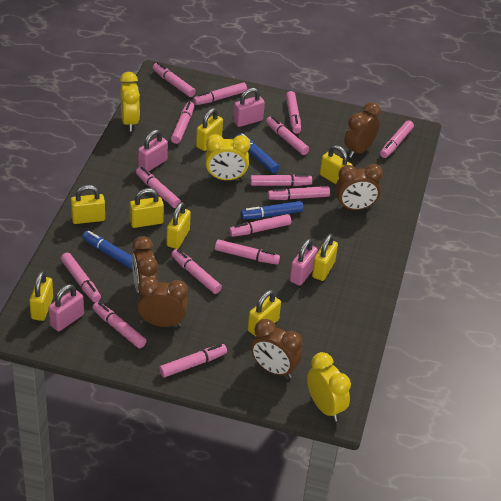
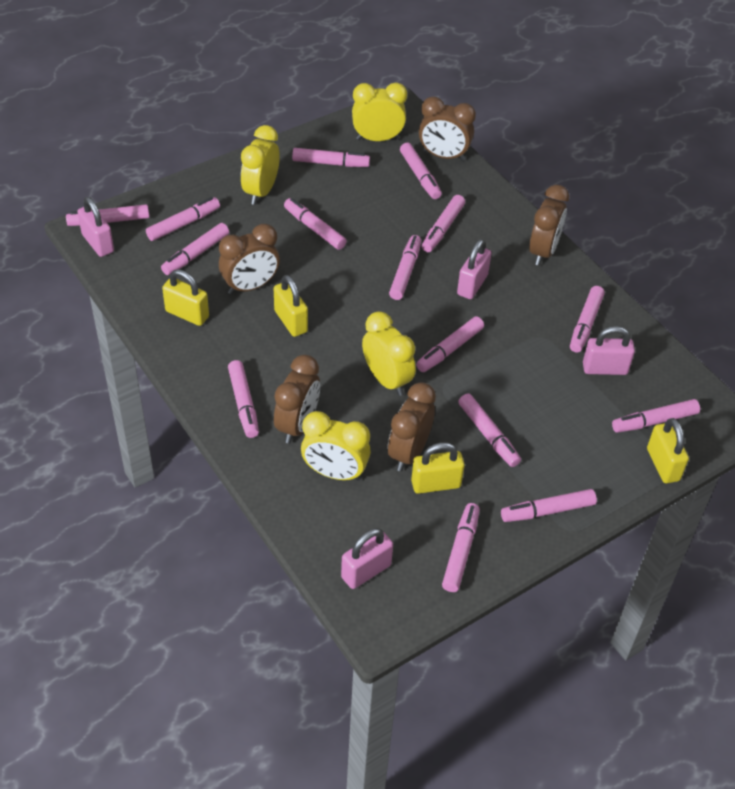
blue marker: [82,231,132,269] [237,133,279,173] [241,201,304,220] = 3 -> none = 0
yellow clock: [120,72,140,132] [205,134,250,180] [307,352,351,421] = 3 -> [241,125,280,205] [301,411,371,481] [352,83,407,141] [362,311,416,396] = 4
yellow padlock: [29,271,53,321] [71,185,105,224] [130,188,164,228] [166,202,191,249] [196,108,223,151] [248,290,281,336] [312,234,338,281] [320,145,352,184] = 8 -> [162,269,209,326] [274,275,308,337] [411,442,465,494] [647,418,689,483] = 4

